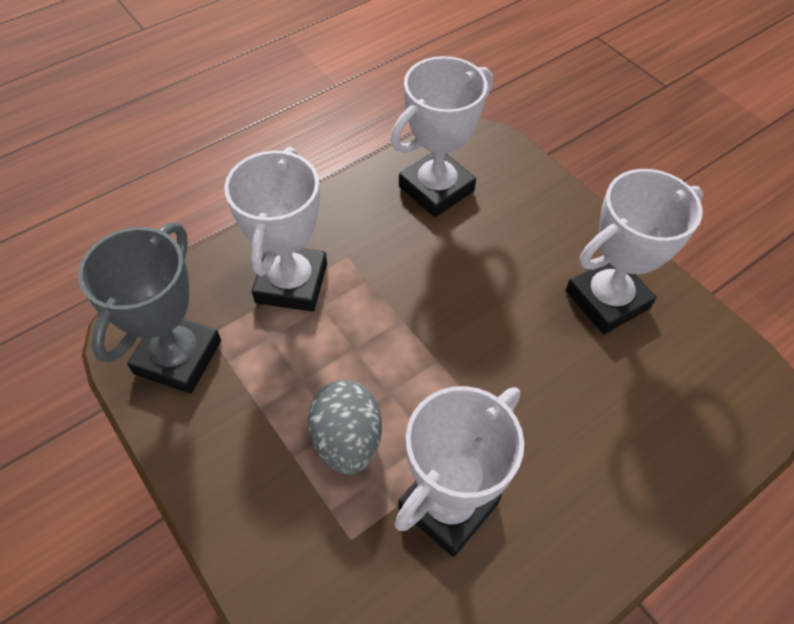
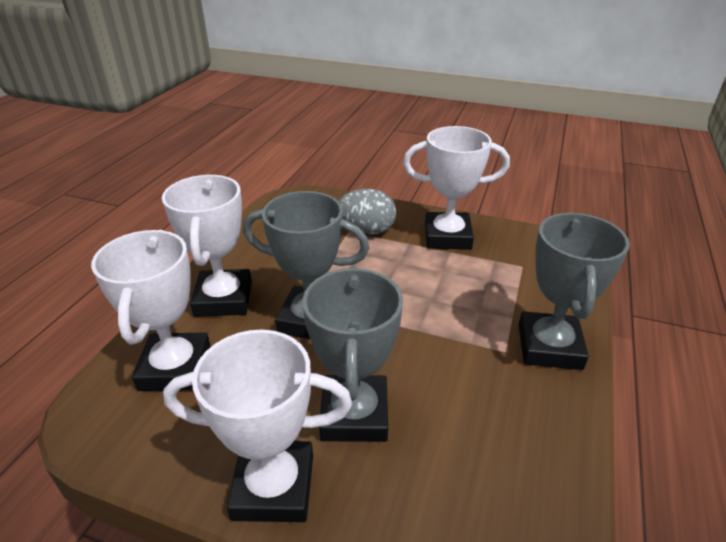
grey trophy: [78,222,221,394] = 1 -> [243,191,369,339] [303,266,403,442] [519,213,630,370] = 3

